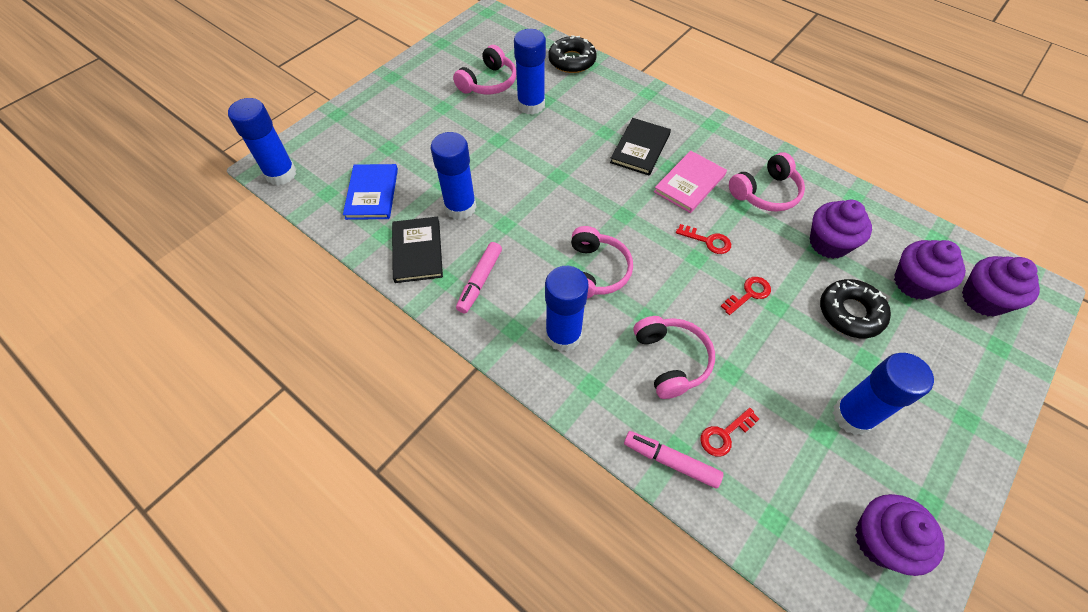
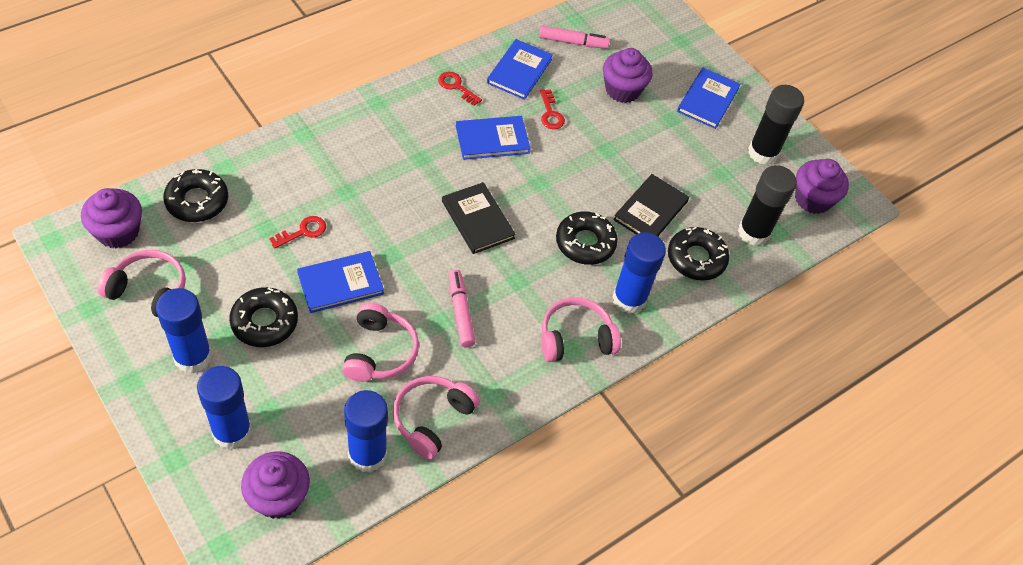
black donut: [548,35,597,73] [820,279,891,338] = 2 -> [163,169,228,222] [229,287,298,347] [556,211,618,265] [668,226,729,281] = 4
black glue stick: none = 0 -> [738,165,797,246] [748,85,804,165] = 2
blue book: [343,164,398,220] = 1 -> [297,251,384,313] [456,116,531,160] [487,39,553,100] [677,68,741,129] = 4
blue glue stick: [228,98,296,185] [431,132,476,220] [514,29,546,115] [545,266,589,352] [833,353,934,435] = 5 -> [156,288,212,373] [197,366,252,450] [344,390,388,473] [612,232,666,314] = 4
pink book: [654,151,727,213] = 1 -> none = 0

